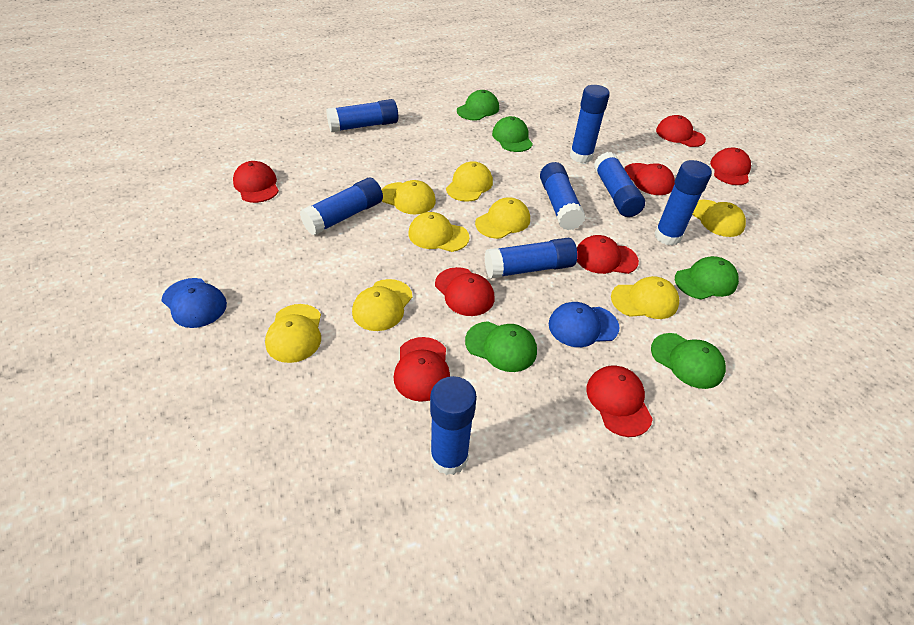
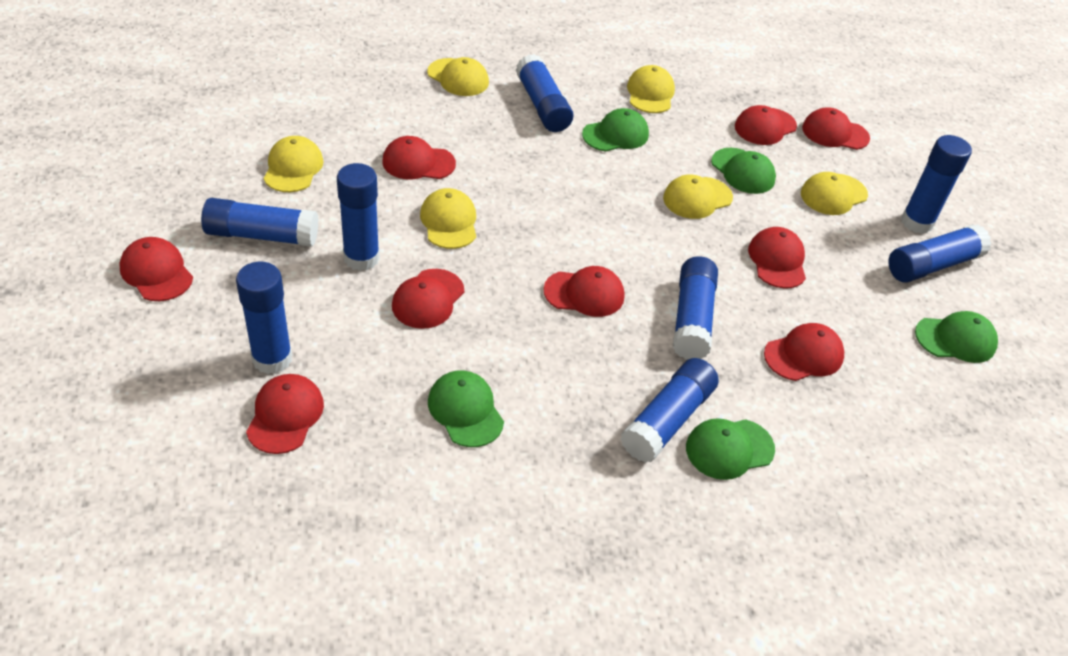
blue cap: [161,278,227,328] [549,302,619,347] = 2 -> none = 0
red cap: [233,161,279,203] [394,337,450,402] [435,267,494,316] [577,235,639,274] [586,366,653,437] [624,163,675,195] [656,115,706,147] [710,147,751,185] = 8 -> [120,237,193,301] [246,374,324,454] [382,136,456,179] [392,269,464,329] [543,266,624,317] [735,105,797,145] [748,227,806,289] [764,323,844,381] [802,108,870,150] = 9
yellow cap: [265,304,321,363] [352,279,413,331] [382,180,436,214] [408,212,470,252] [446,161,493,202] [475,197,530,239] [611,276,679,319] [692,199,746,237] = 8 -> [264,136,324,192] [420,188,476,249] [427,57,489,96] [627,65,675,113] [663,174,733,219] [801,172,868,215] = 6

